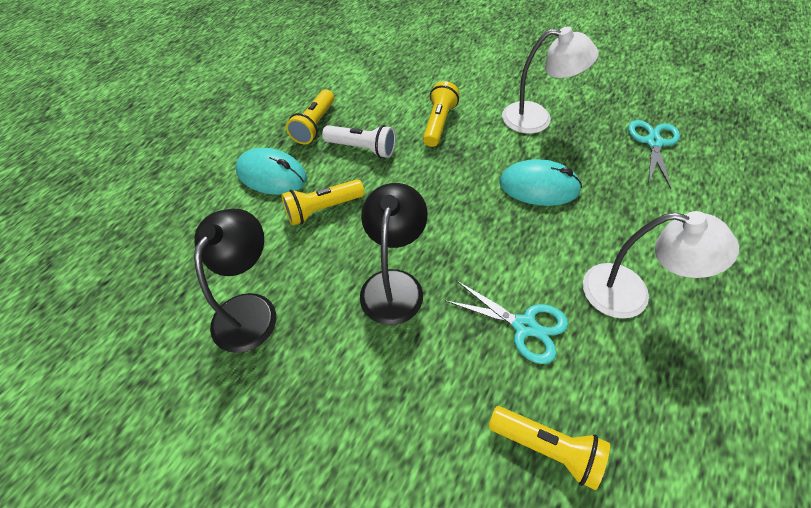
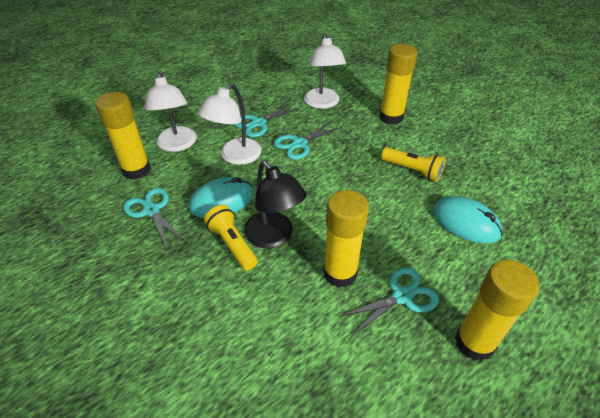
black lamp: [194,208,276,353] [360,183,428,325] = 2 -> [244,161,306,248] = 1
turquoise scissors: [446,280,568,364] [628,120,680,189] = 2 -> [123,188,185,248] [234,102,299,137] [274,121,342,160] [339,267,439,335] = 4
white flashlight: [322,125,396,158] = 1 -> none = 0
white lamp: [502,26,599,134] [583,211,739,318] = 2 -> [144,72,197,152] [198,83,262,165] [304,34,346,109] = 3
yellow flashlight: [281,179,365,226] [286,89,334,144] [423,81,459,147] [488,406,610,490] = 4 -> [204,205,258,271] [381,147,446,182] = 2
yellow glue stick: none = 0 -> [95,92,151,180] [323,190,369,288] [379,44,417,125] [455,260,539,361] = 4

